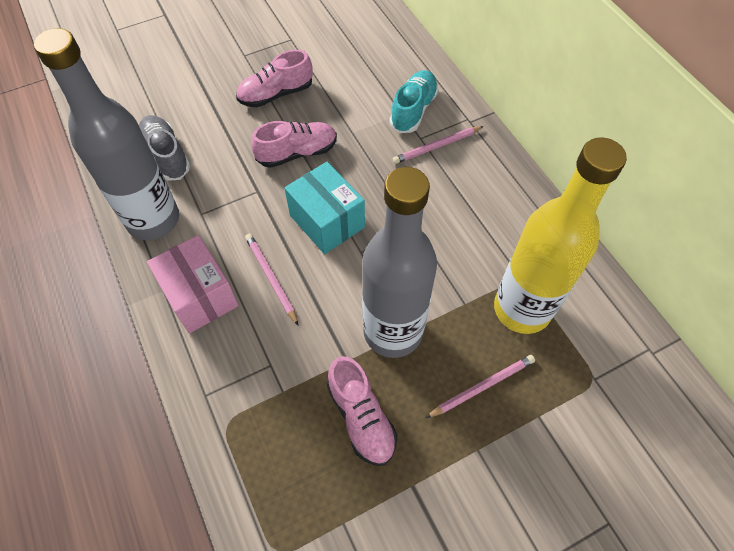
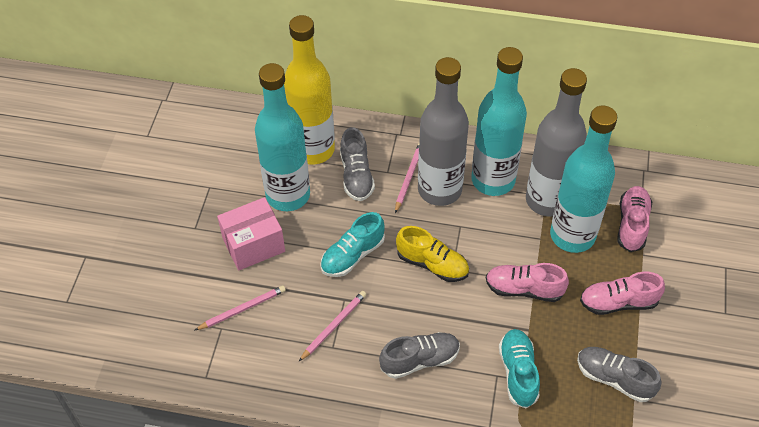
grey shoe: [139,115,190,181] = 1 -> [340,127,375,201] [379,332,460,379] [577,347,661,402] = 3
turquoise bottle: none = 0 -> [255,63,310,211] [471,47,527,196] [550,106,617,253] = 3
turquoise box: [284,162,365,254] = 1 -> none = 0
turquoise shoe: [389,70,439,133] = 1 -> [320,212,385,277] [499,329,540,408] = 2
yellow shoe: none = 0 -> [396,226,469,282] = 1

